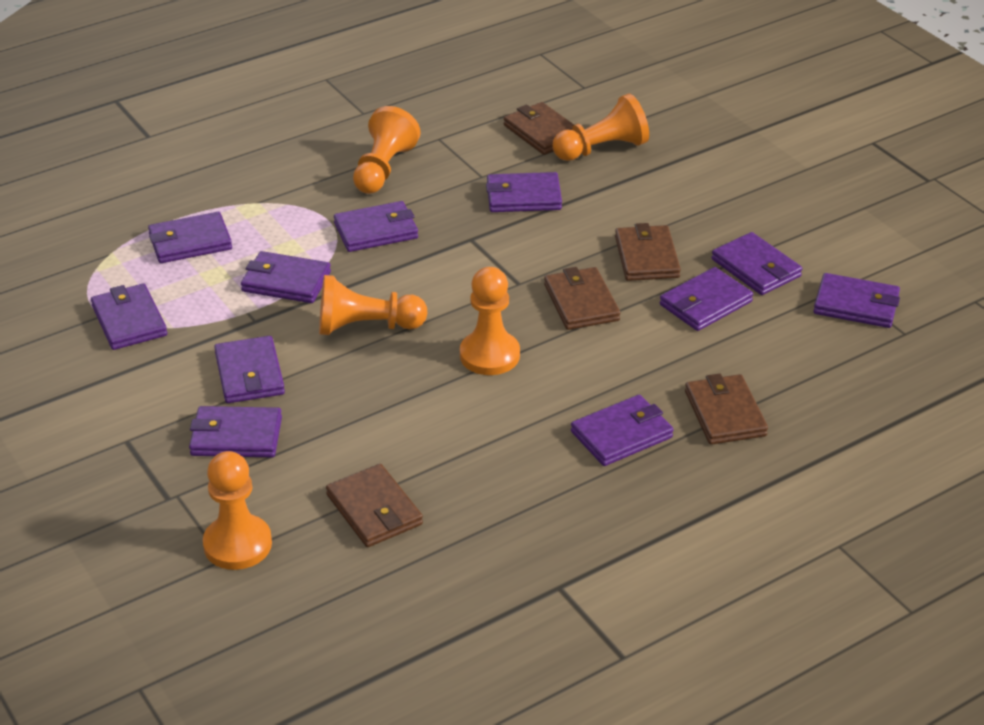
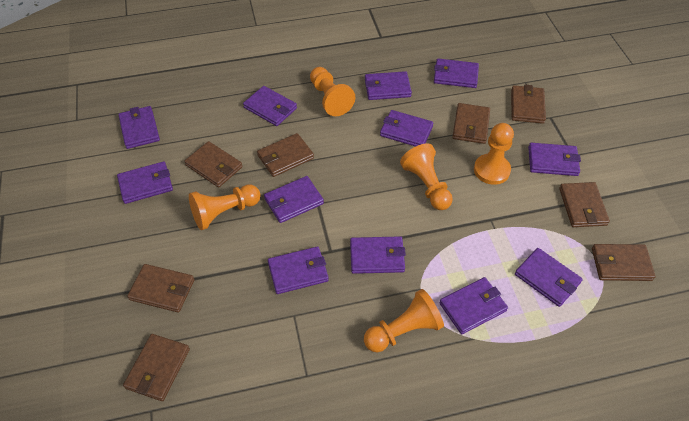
brown wallet: [326,464,423,547] [504,102,574,155] [544,267,620,330] [615,223,681,281] [685,373,768,445] = 5 -> [123,334,190,401] [127,264,194,312] [184,141,243,187] [257,133,314,177] [452,103,490,144] [511,84,546,124] [559,182,610,227] [592,244,655,281] = 8
purple wallet: [91,283,167,350] [148,212,232,263] [189,406,282,457] [214,336,285,403] [241,251,331,303] [334,201,418,252] [486,172,562,212] [571,395,674,466] [660,267,753,331] [712,232,802,295] [813,273,900,328] = 11 -> [117,161,173,204] [118,106,160,149] [243,86,297,126] [264,176,324,223] [268,246,329,294] [350,236,406,274] [365,71,412,100] [380,110,433,147] [434,58,479,88] [439,277,508,334] [515,248,583,307] [528,143,581,176] = 12

